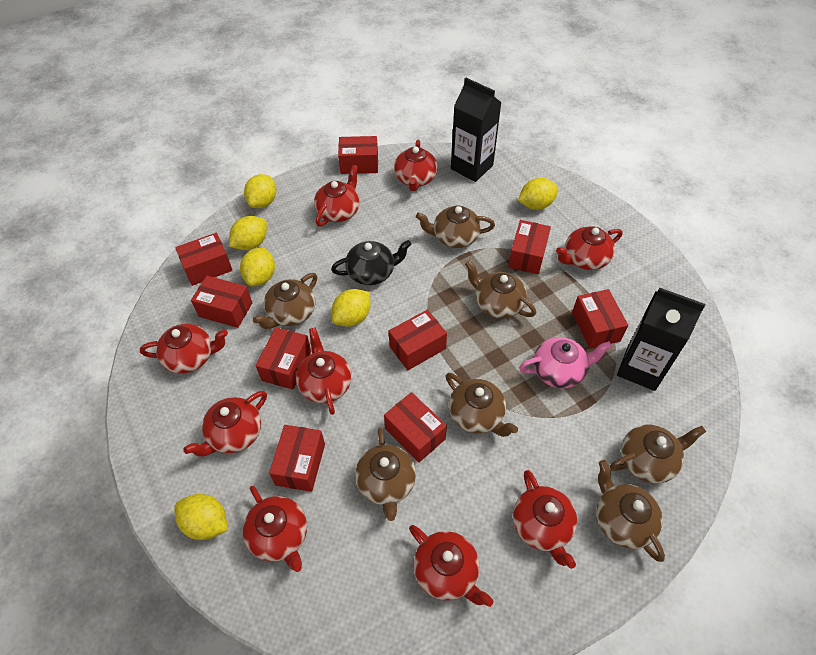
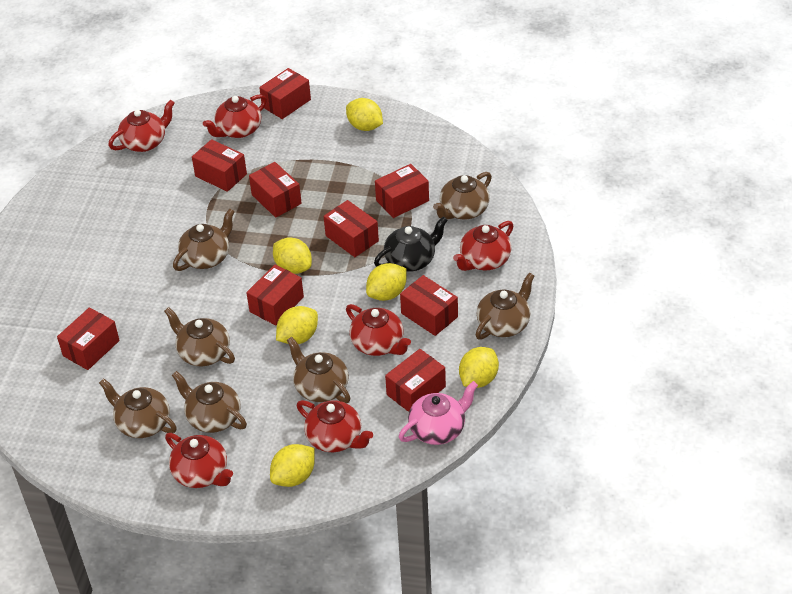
black carton: [451,78,501,182] [617,287,706,391] = 2 -> none = 0
red teapot: [140,324,228,374] [183,391,267,457] [243,486,307,572] [296,327,352,415] [314,165,360,226] [394,140,438,191] [409,525,494,607] [513,470,577,569] [556,226,622,270] = 9 -> [108,100,175,152] [165,433,233,488] [203,94,267,138] [297,400,373,452] [346,304,411,356] [453,221,513,271] = 6

